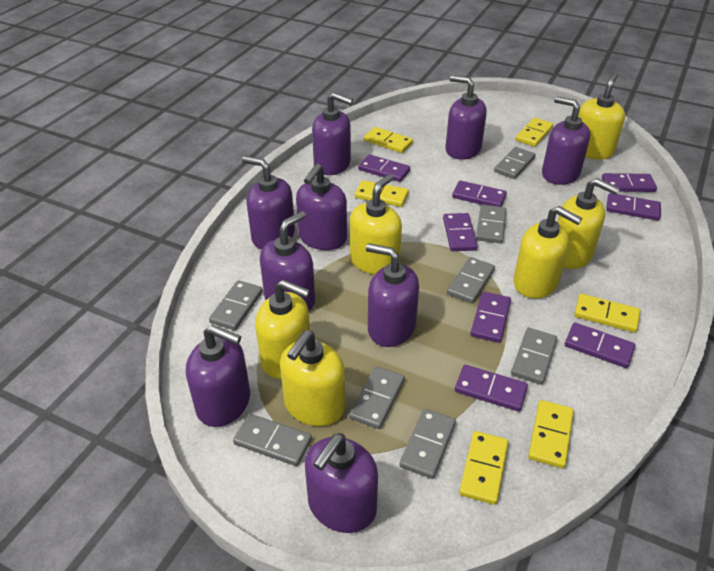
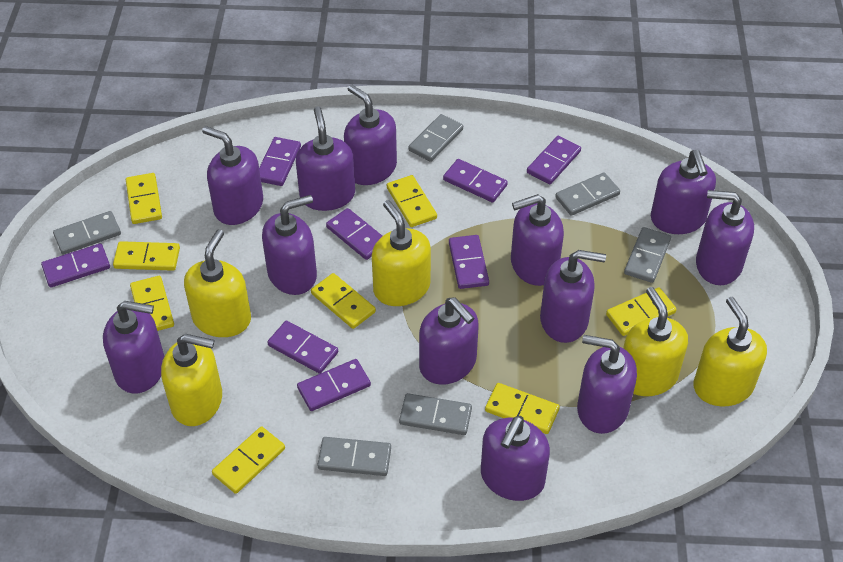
grey domino: [209,280,263,330] [233,414,312,466] [349,366,405,429] [400,409,456,479] [447,257,495,303] [476,205,506,243] [494,147,536,179] [511,328,557,385] = 8 -> [53,211,121,255] [318,437,391,476] [399,393,472,435] [408,114,463,162] [555,173,620,216] [624,227,671,283] = 6
purple soap dispenser: [186,325,250,427] [242,156,295,249] [260,211,315,311] [296,164,347,250] [305,433,378,533] [312,93,353,175] [366,243,419,347] [445,75,487,160] [542,96,590,185] = 9 -> [103,301,165,394] [202,126,263,225] [262,195,317,295] [296,106,355,211] [344,84,397,185] [419,297,479,385] [481,416,550,501] [511,194,564,286] [540,250,606,343] [577,335,637,434] [651,150,716,234] [696,190,754,285] = 12
yellow domino: [355,180,409,207] [364,127,413,153] [459,431,508,505] [515,118,554,147] [528,400,574,468] [574,294,640,333] = 6 -> [113,241,180,271] [126,173,162,224] [130,276,174,331] [212,426,285,494] [311,273,376,329] [387,175,437,227] [485,383,560,434] [606,288,677,336] = 8
yellow soap dispenser: [255,279,310,379] [280,330,345,426] [350,174,402,275] [513,206,582,298] [557,178,620,269] [578,73,625,160] = 6 -> [161,334,222,426] [184,229,251,337] [372,200,431,306] [623,287,688,396] [693,297,767,406] = 5

